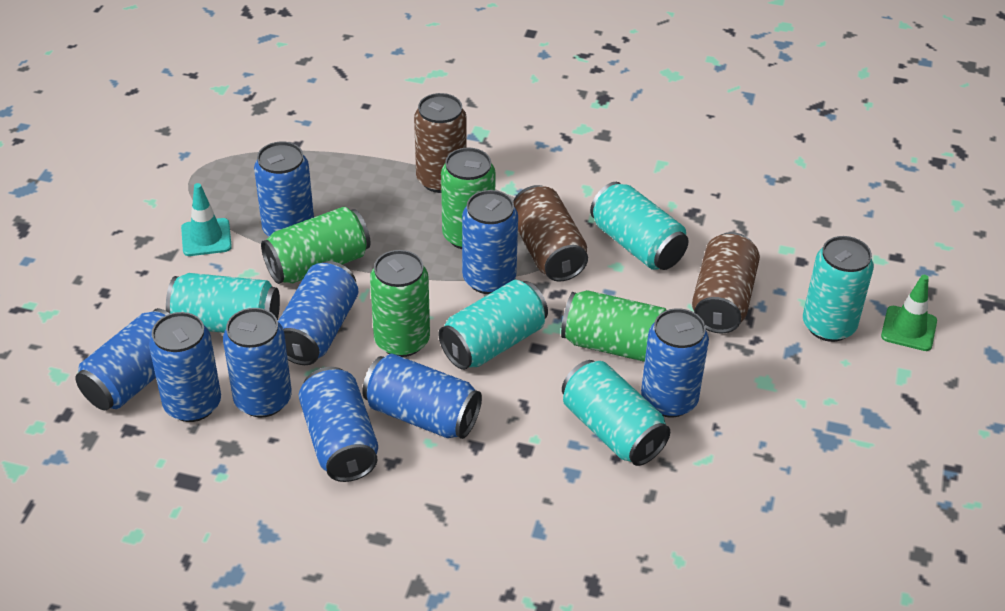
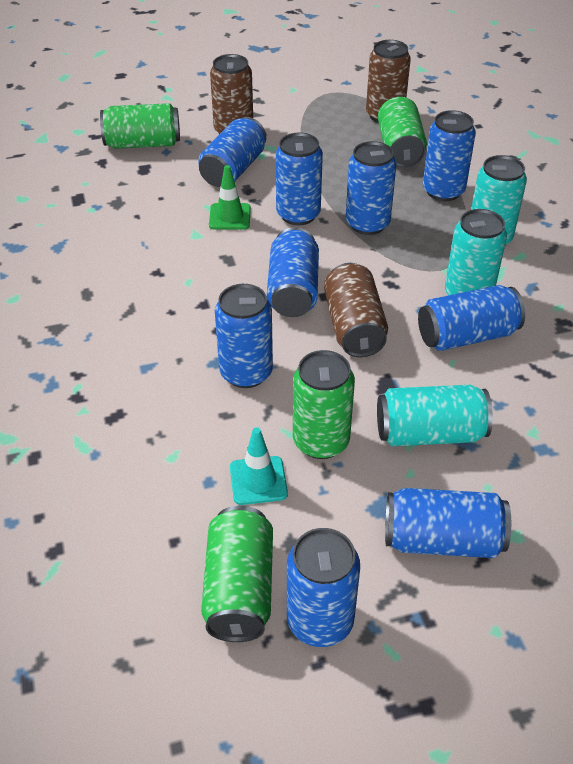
turquoise can: [166,273,280,333] [439,280,548,370] [562,360,670,466] [590,182,689,270] [803,236,874,342] = 5 -> [377,385,493,446] [445,209,507,295] [471,155,527,245] = 3

